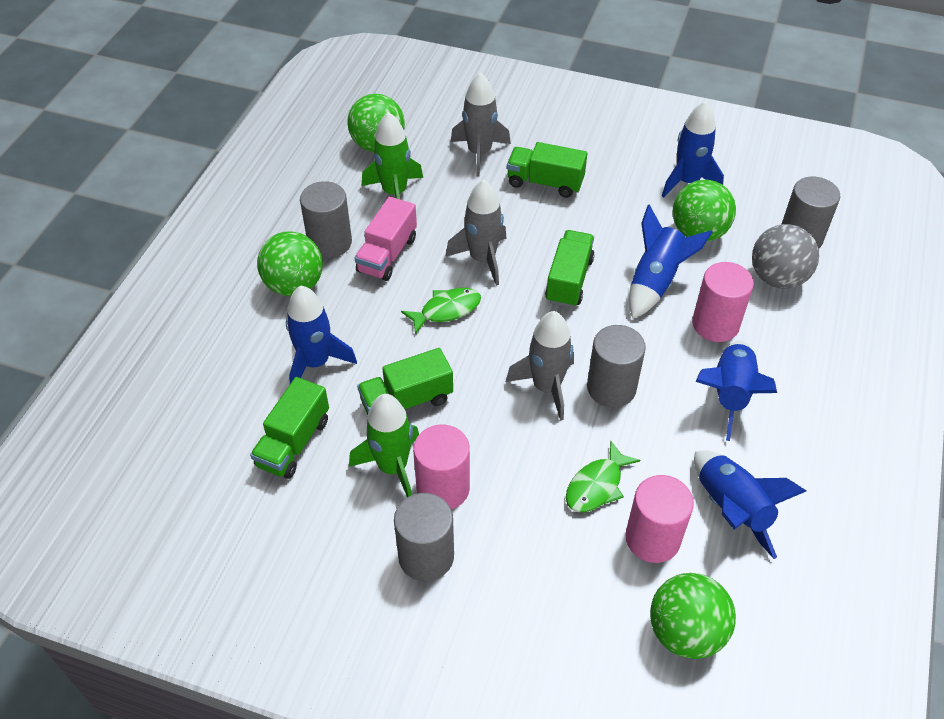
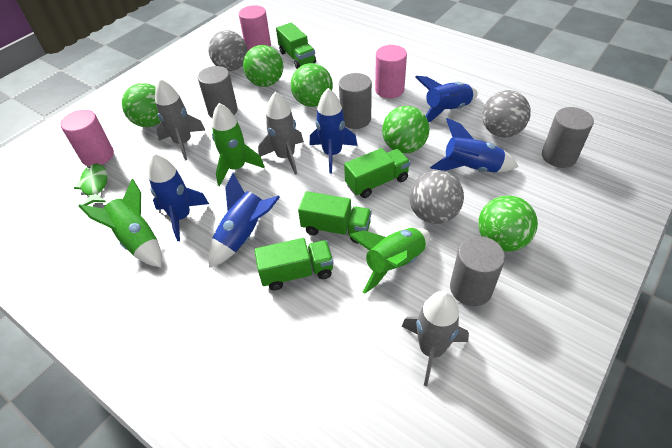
green ball: [257,231,323,296] [347,94,405,152] [650,573,736,659] [673,180,736,242] = 4 -> [122,83,161,127] [243,45,283,87] [291,63,333,107] [382,106,430,154] [478,195,538,252] = 5
green fish: [401,288,481,335] [566,441,640,512] = 2 -> [74,164,108,206] = 1
green rocket: [349,394,419,498] [362,112,423,199] = 2 -> [79,179,162,267] [212,103,265,186] [348,228,430,294] = 3
grey ball: [752,224,819,289] = 1 -> [208,30,248,71] [410,171,464,224] [482,90,531,137] = 3
pink truck: [355,197,417,281] = 1 -> none = 0

